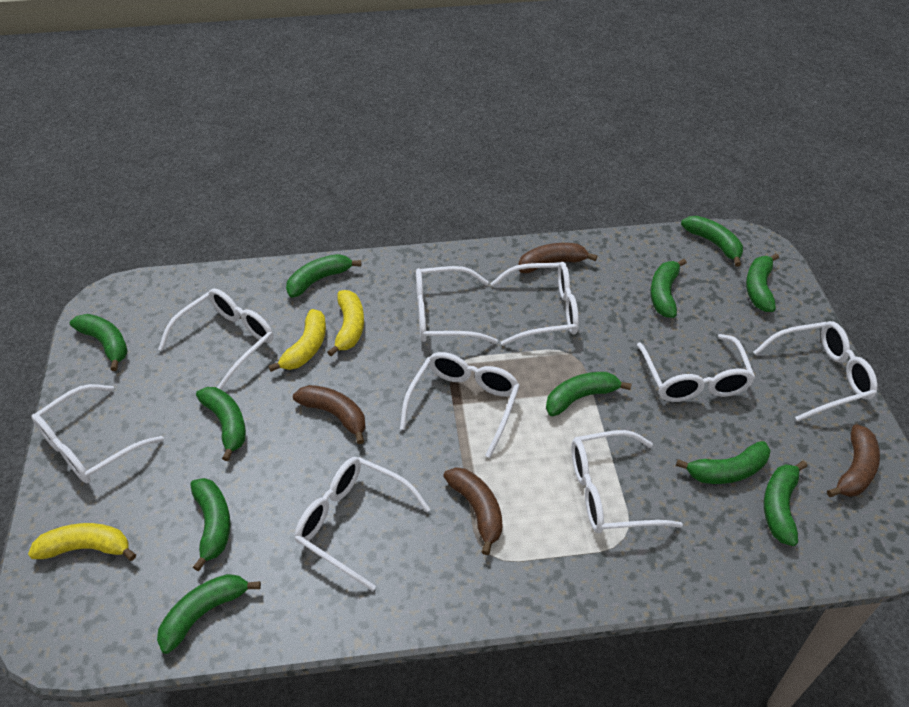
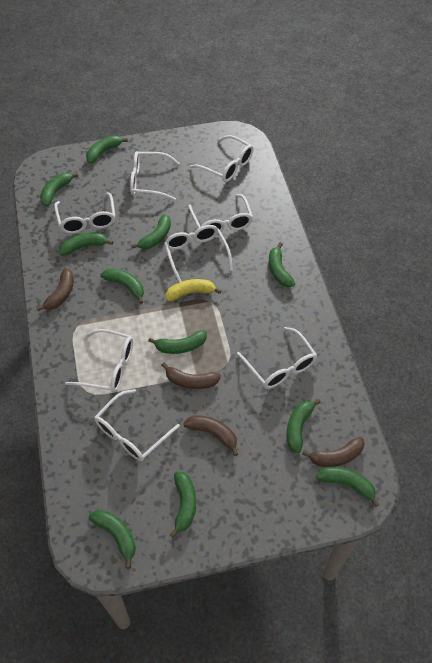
white glasses: [32,384,164,483] [158,288,274,390] [295,457,431,591] [400,352,520,458] [416,266,498,344] [490,262,579,346] [571,430,683,533] [637,334,755,402] [753,321,877,421] = 9 -> [54,192,115,234] [65,329,133,392] [94,389,180,461] [130,151,180,201] [164,225,233,282] [188,194,253,232] [190,135,254,182] [237,327,317,389] = 8
yellow banana: [28,523,136,561] [268,309,326,372] [327,290,364,356] = 3 -> [166,279,222,301] = 1

